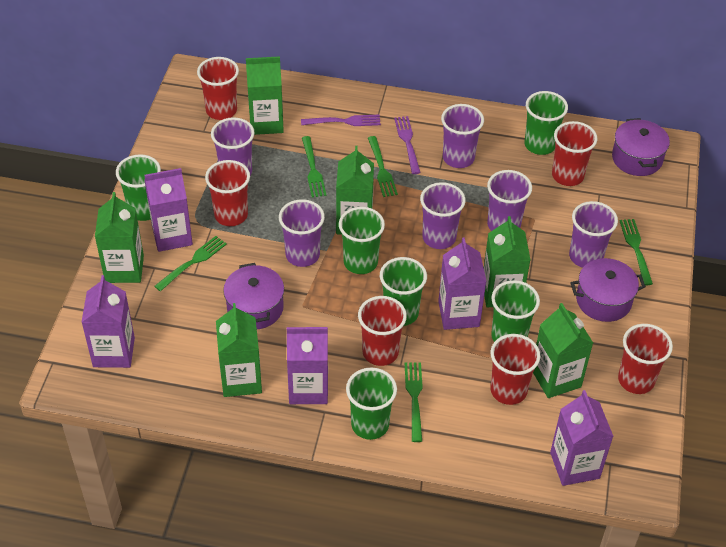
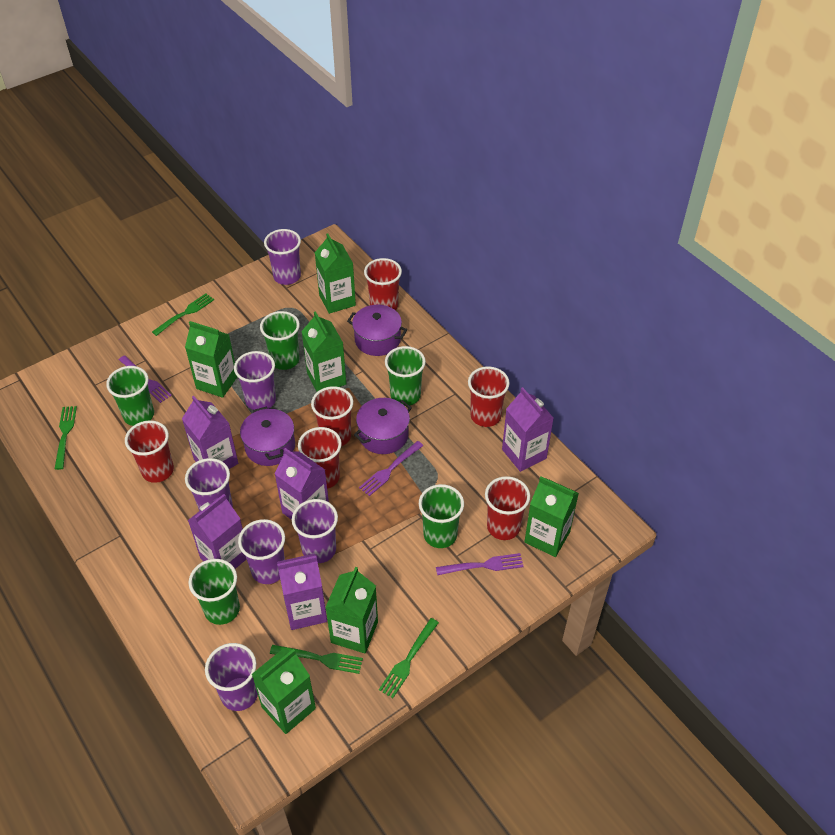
green cup: [116,154,161,221] [339,207,385,274] [346,367,397,440] [380,257,427,326] [491,280,540,342] [525,91,568,155] = 6 -> [106,366,154,426] [188,559,240,625] [260,311,300,370] [385,346,426,406] [419,484,464,548] = 5
green fork: [154,236,227,291] [302,136,326,197] [368,136,398,197] [405,362,423,442] [620,219,653,286] = 5 -> [55,406,77,470] [152,294,214,336] [270,645,363,674] [379,618,439,698] = 4
purple fork: [301,114,381,126] [394,116,421,174] = 2 -> [119,355,172,403] [359,441,423,496] [436,553,524,575] = 3

